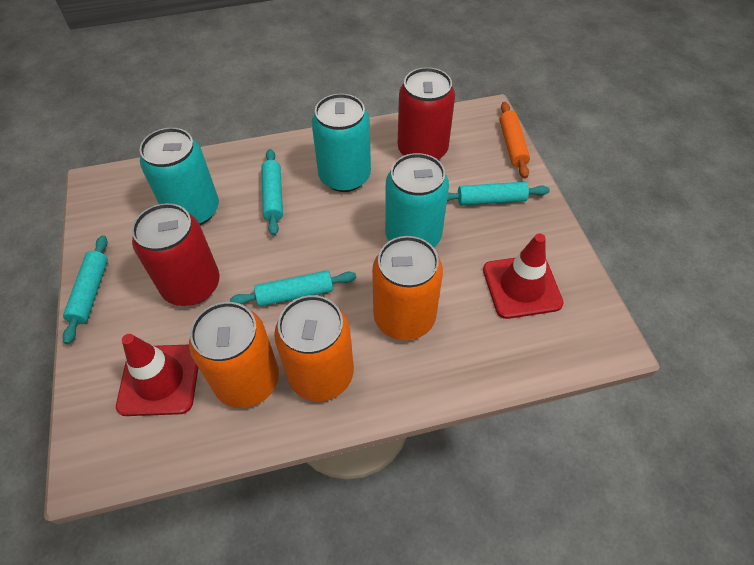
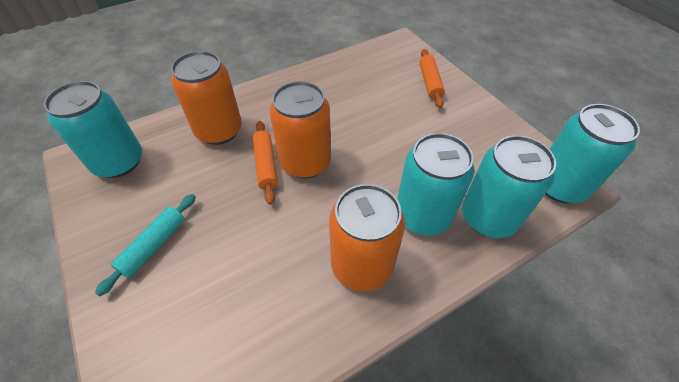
orange rolling pin: [500,102,530,179] = 1 -> [253,121,278,205] [420,49,445,108] = 2
red can: [132,203,220,306] [398,67,455,160] = 2 -> none = 0
red traffic cone: [116,334,198,416] [483,233,564,319] = 2 -> none = 0
turquoise can: [140,128,219,225] [311,93,371,192] [385,153,449,247] = 3 -> [44,81,142,178] [397,133,474,235] [462,135,556,238] [545,104,640,203] = 4
turquoise rolling pin: [62,235,108,344] [230,270,356,307] [261,149,283,236] [447,182,550,206] = 4 -> [95,194,196,297] = 1

